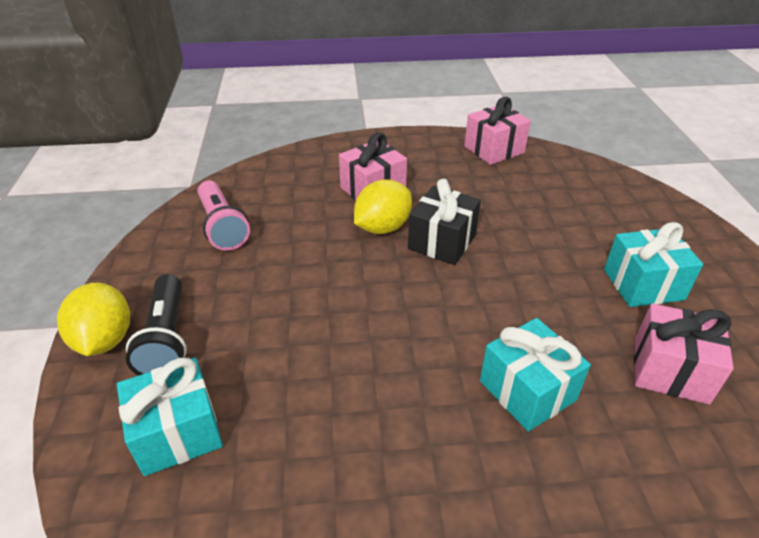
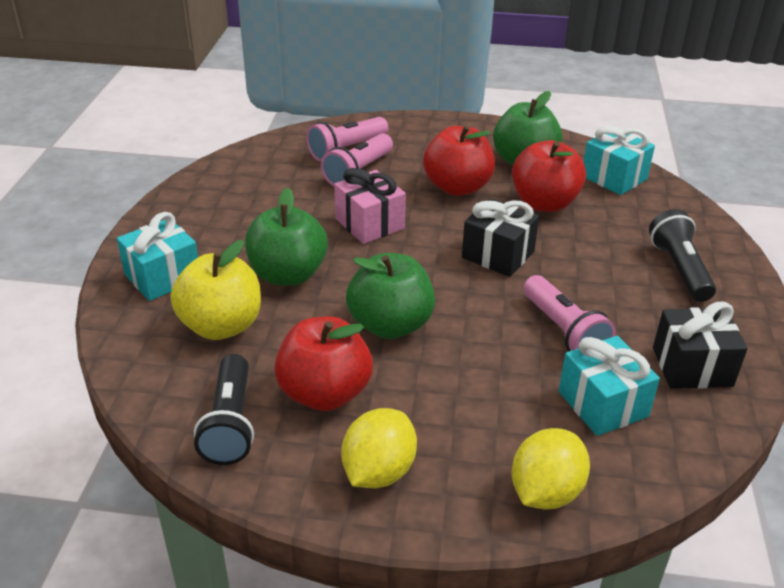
black flashlight: [126,274,187,376] = 1 -> [194,354,254,465] [649,209,716,302] = 2
black gift: [408,179,481,265] = 1 -> [462,198,539,277] [653,302,748,389] = 2
green apple: none = 0 -> [245,188,328,286] [346,253,435,339] [493,91,562,165] = 3
pink flashlight: [198,181,250,251] = 1 -> [306,117,388,161] [321,133,393,186] [523,275,616,351] = 3
pink gift: [339,132,407,200] [464,97,531,165] [634,303,734,405] = 3 -> [334,168,406,244] = 1
red apple: none = 0 -> [275,316,373,411] [423,125,495,196] [512,140,586,212] = 3
yellow apple: none = 0 -> [171,240,261,340] = 1

